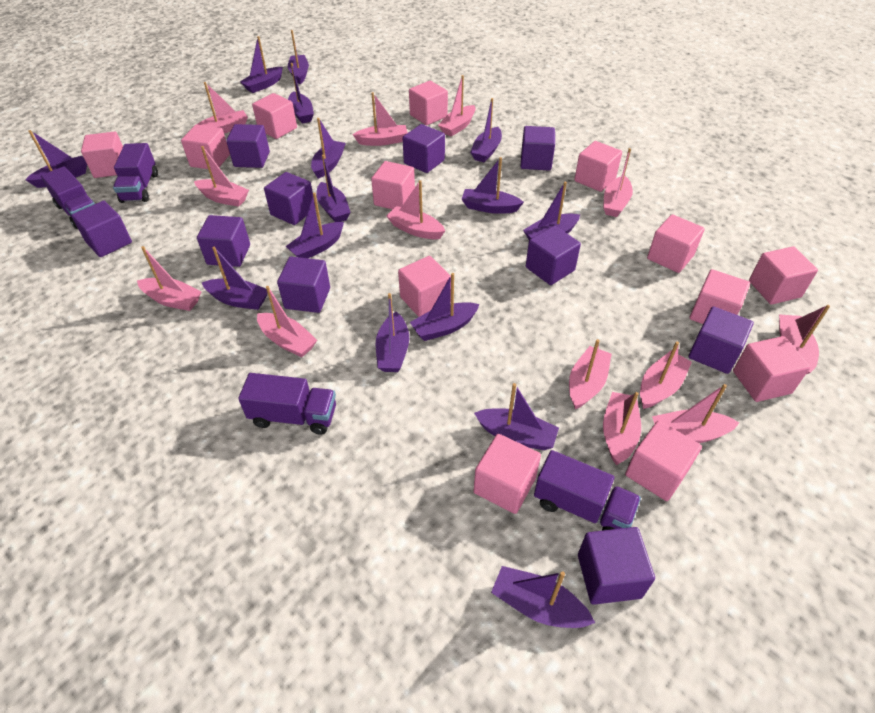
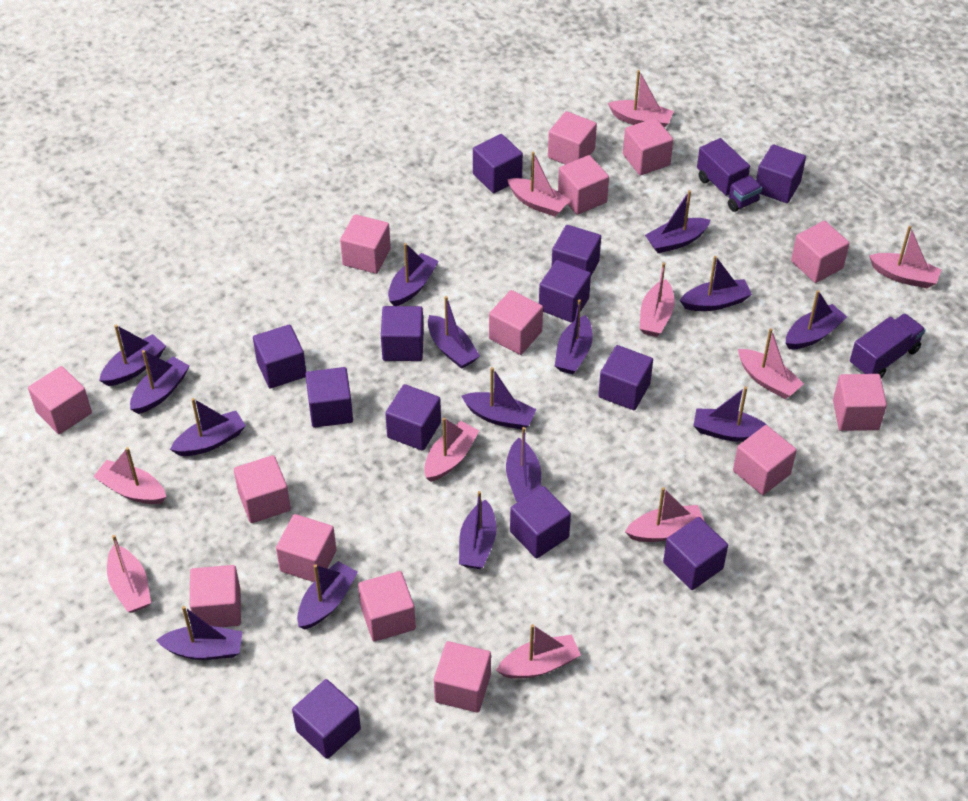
pink boat: [137,246,201,311] [194,146,249,207] [196,82,248,134] [257,286,317,357] [352,92,408,146] [386,180,445,239] [438,75,475,136] [569,339,611,409] [603,148,633,217] [603,392,641,465] [640,341,692,409] [652,384,739,443] [779,305,830,374] = 13 -> [93,447,166,504] [107,535,151,613] [424,417,479,482] [496,624,581,679] [507,152,570,217] [608,70,674,128] [625,487,705,542] [640,262,675,337] [738,328,804,399] [869,226,942,288] = 10
pink cube: [81,132,123,178] [181,125,230,169] [252,93,297,139] [371,161,415,210] [398,256,451,317] [409,81,448,125] [474,434,541,514] [574,141,622,192] [625,421,702,501] [647,214,705,273] [690,269,750,324] [733,336,810,402] [749,246,818,305] = 13 -> [28,366,92,434] [190,565,241,627] [234,455,291,523] [276,514,336,582] [340,214,391,274] [358,571,416,642] [434,641,491,712] [489,290,543,355] [548,111,597,165] [558,155,609,215] [623,118,673,175] [733,425,797,495] [791,221,850,283] [833,374,887,431] = 14
purple cube: [71,201,132,257] [197,215,250,267] [226,124,270,168] [264,172,315,225] [277,257,330,313] [403,124,445,173] [521,126,555,171] [526,226,581,285] [578,527,655,605] [688,306,754,374] = 10 -> [253,324,306,388] [292,679,361,759] [305,367,353,428] [381,306,424,361] [385,384,441,451] [473,134,523,193] [510,486,571,558] [539,260,591,323] [551,225,601,276] [598,345,653,410] [663,517,728,590] [756,144,806,203] = 12
purple truck: [41,166,95,229] [113,143,158,203] [238,373,336,435] [534,450,641,531] = 4 -> [697,138,762,212] [850,313,926,378] = 2

